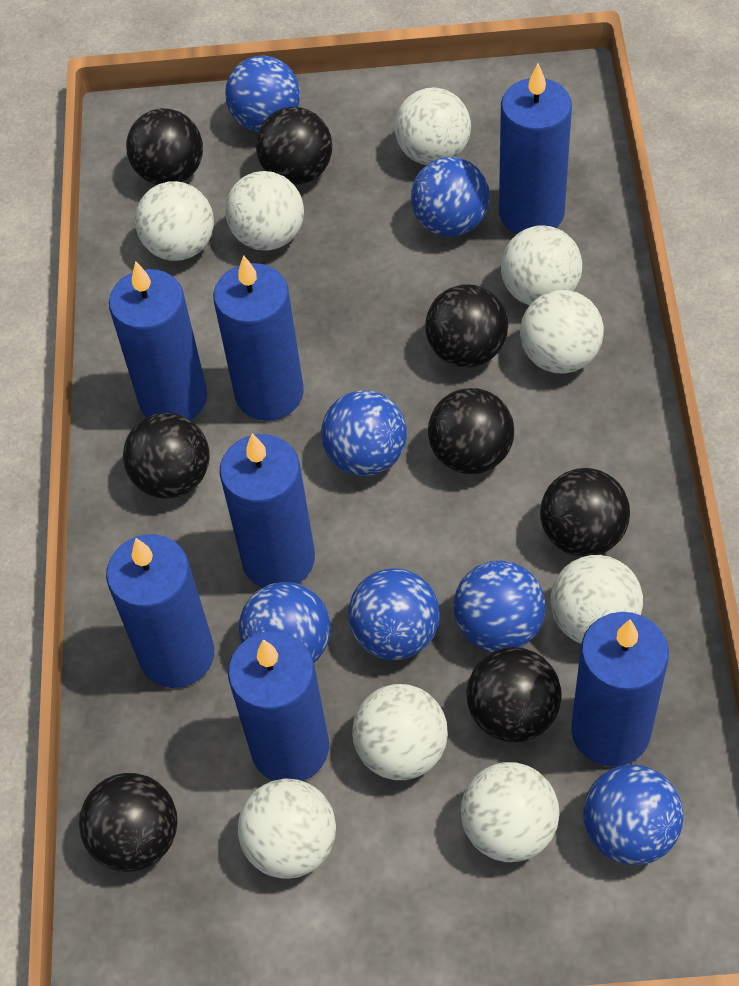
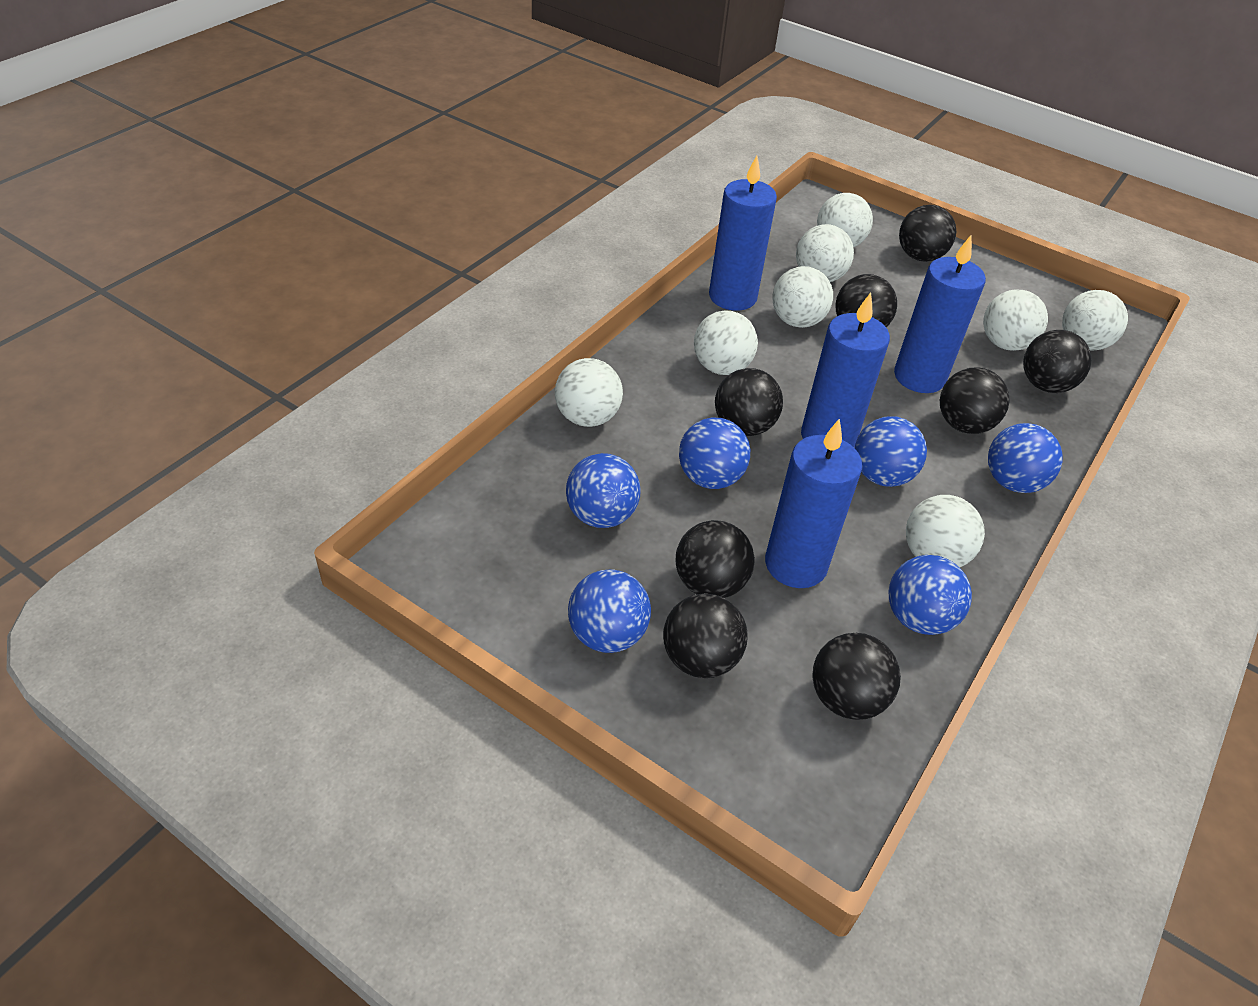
blue ball: [225,55,300,132] [239,582,331,663] [321,390,407,476] [348,568,440,660] [411,157,490,237] [454,560,545,652] [583,765,683,865] = 7 -> [566,453,641,528] [568,569,651,653] [679,418,750,489] [855,416,927,487] [888,555,972,635] [988,423,1063,493] = 6
blue candle: [106,534,214,688] [109,261,207,420] [213,255,304,421] [220,433,315,587] [228,631,329,781] [499,64,572,234] [571,612,669,767] = 7 -> [709,156,777,311] [765,419,862,588] [801,292,890,447] [894,235,986,393] = 4
white ball: [135,181,214,261] [225,171,304,251] [238,779,336,879] [352,684,448,780] [394,87,471,165] [461,762,560,862] [501,226,582,306] [520,290,604,373] [550,555,643,644] = 9 -> [555,358,623,427] [694,310,758,375] [773,266,833,328] [796,224,854,282] [817,193,873,247] [906,495,985,567] [983,289,1048,351] [1062,290,1128,351] = 8

